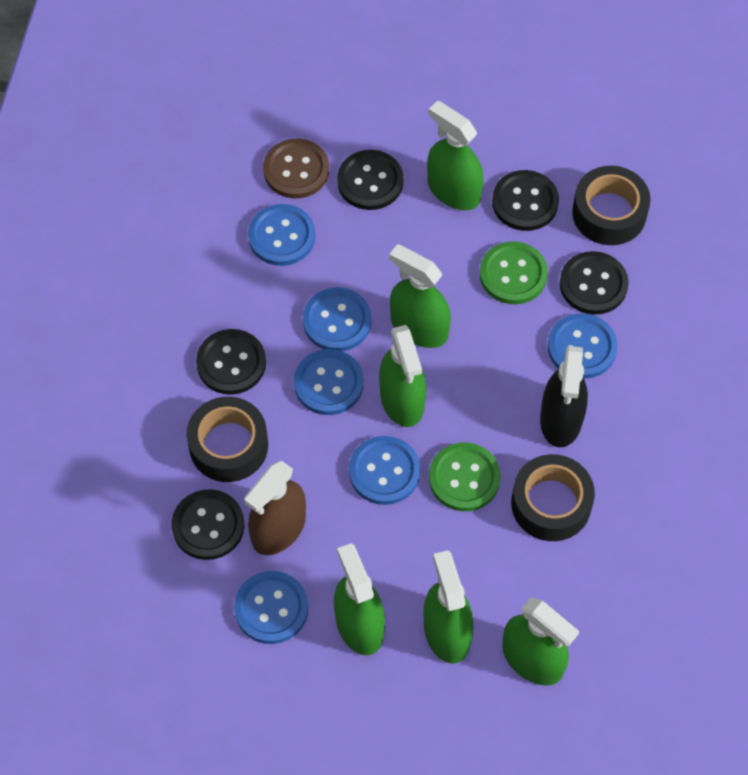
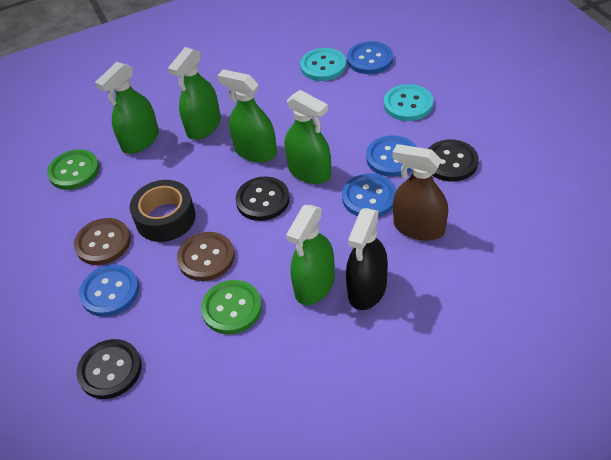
black button: [172,489,244,560] [196,329,266,395] [337,150,403,210] [492,170,559,231] [560,251,629,315] = 5 -> [76,339,141,399] [235,177,290,221] [428,140,479,182] = 3
black tape: [187,397,268,482] [511,454,595,541] [572,166,651,245] = 3 -> [130,180,196,242] = 1
blue button: [234,571,308,644] [248,204,315,266] [294,349,364,415] [303,287,372,351] [349,436,420,505] [548,313,617,379] = 6 -> [79,265,139,317] [342,173,396,217] [347,41,393,74] [366,135,417,177] = 4
brown button: [263,139,329,198] = 1 -> [74,218,131,265] [177,232,235,281] = 2
green spray bottle: [334,543,385,655] [379,325,426,427] [389,244,451,348] [423,550,474,664] [427,101,484,210] [502,597,579,686] = 6 -> [95,62,159,154] [168,47,221,140] [217,69,277,162] [284,90,331,184] [286,205,335,305] = 5
turquoise button: none = 0 -> [300,48,346,81] [384,84,433,121] = 2

